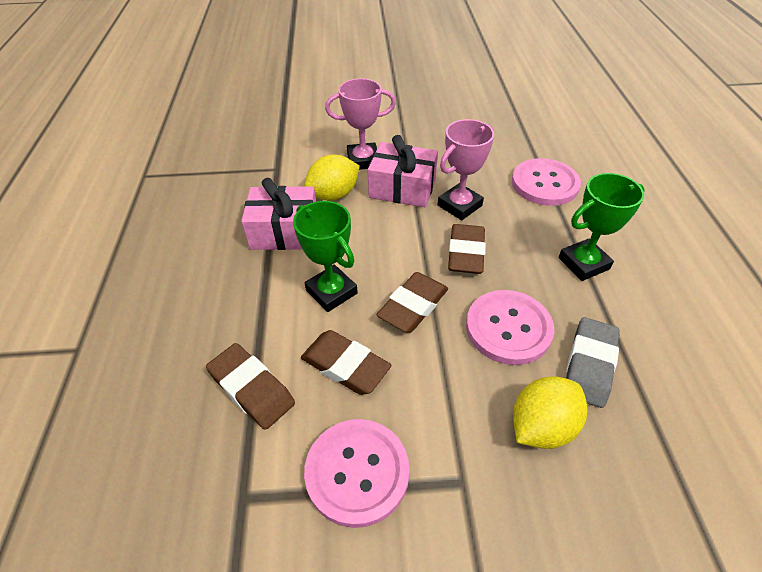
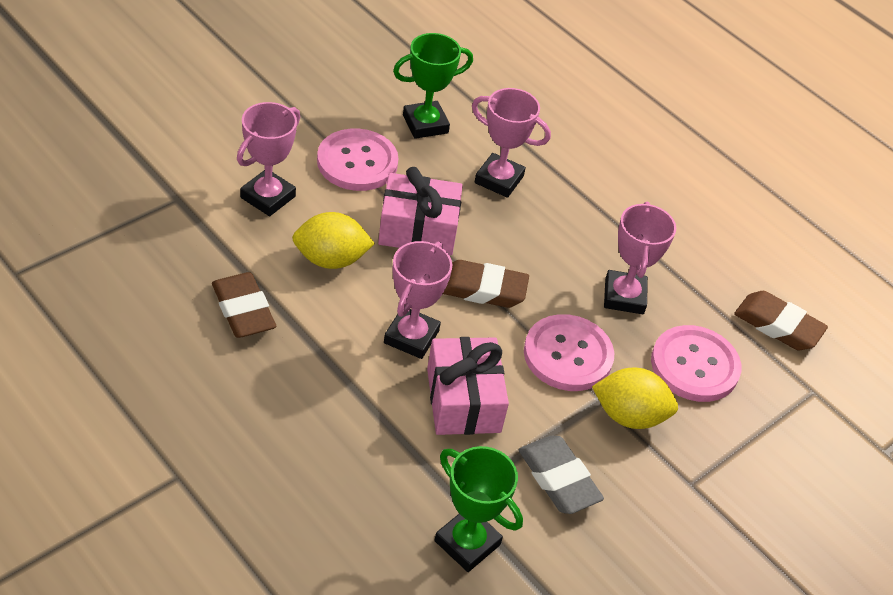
brown eraser: [206,343,295,430] [301,330,392,395] [376,272,448,333] [448,224,486,274] = 4 -> [212,272,276,338] [443,260,529,308] [734,291,828,350] = 3
pink trophy: [325,78,396,170] [438,119,494,220] = 2 -> [237,102,300,216] [384,241,452,359] [472,88,551,198] [604,202,676,314] = 4

